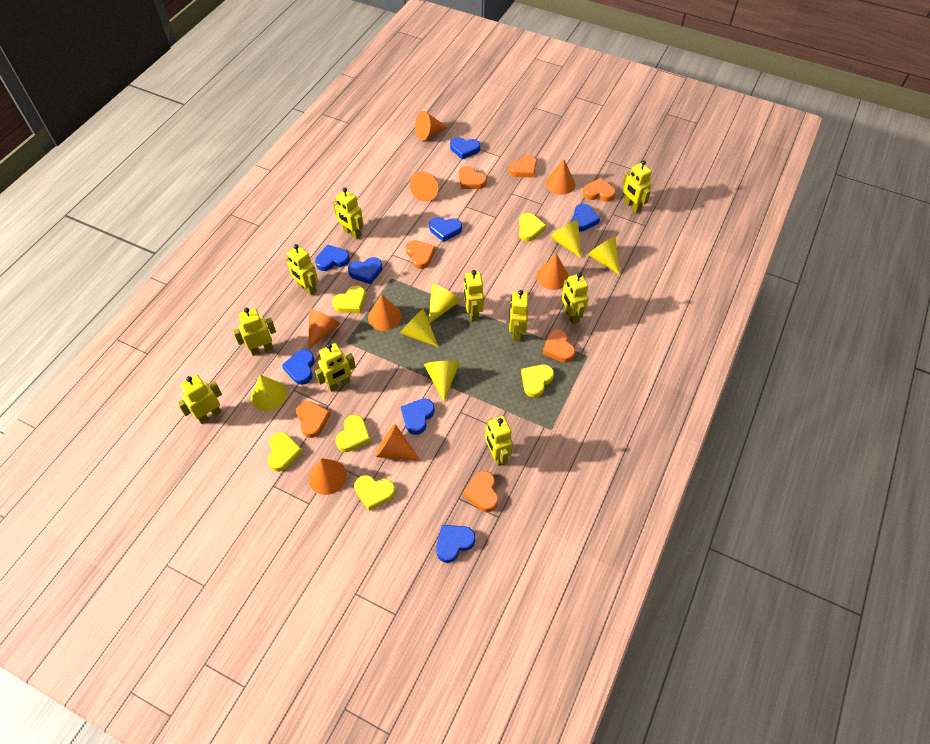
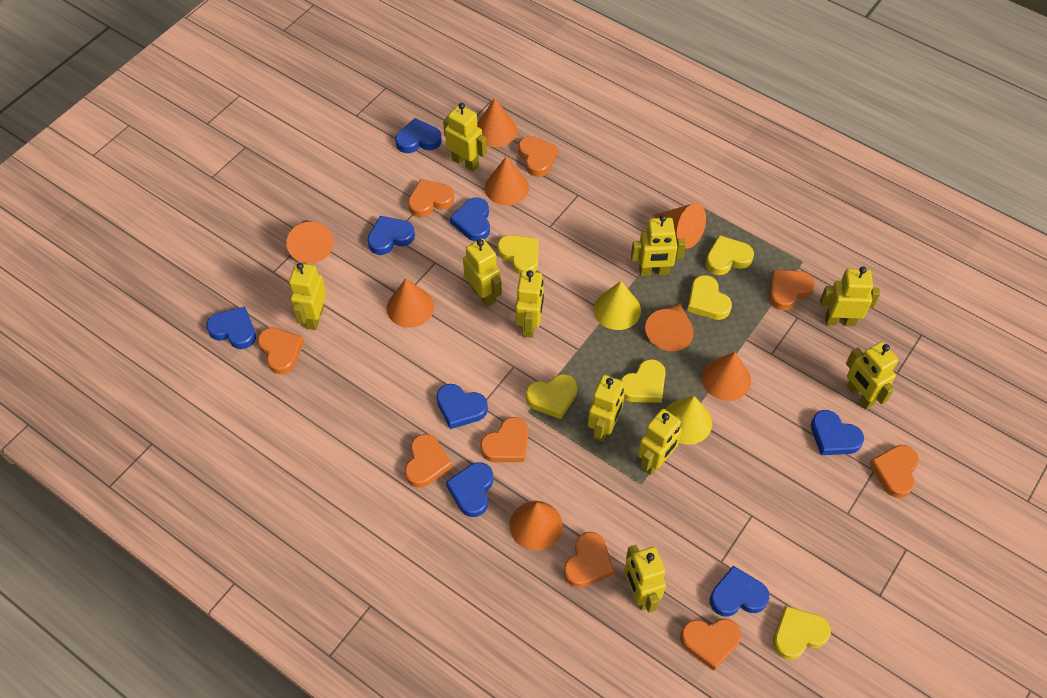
orange heart: [296,401,331,438] [406,240,435,269] [459,166,487,189] [463,471,498,512] [509,155,537,178] [543,329,575,363] [583,178,616,202] = 7 -> [258,327,304,374] [405,434,452,488] [408,179,454,217] [480,417,528,462] [518,136,558,177] [564,532,614,588] [680,619,741,671] [769,270,815,310] [869,445,919,498] = 9
yellow cone: [251,375,287,411] [400,308,438,347] [424,361,460,402] [428,284,461,323] [550,220,582,259] [587,237,620,275] = 6 -> [594,281,641,330] [665,396,712,445] = 2

